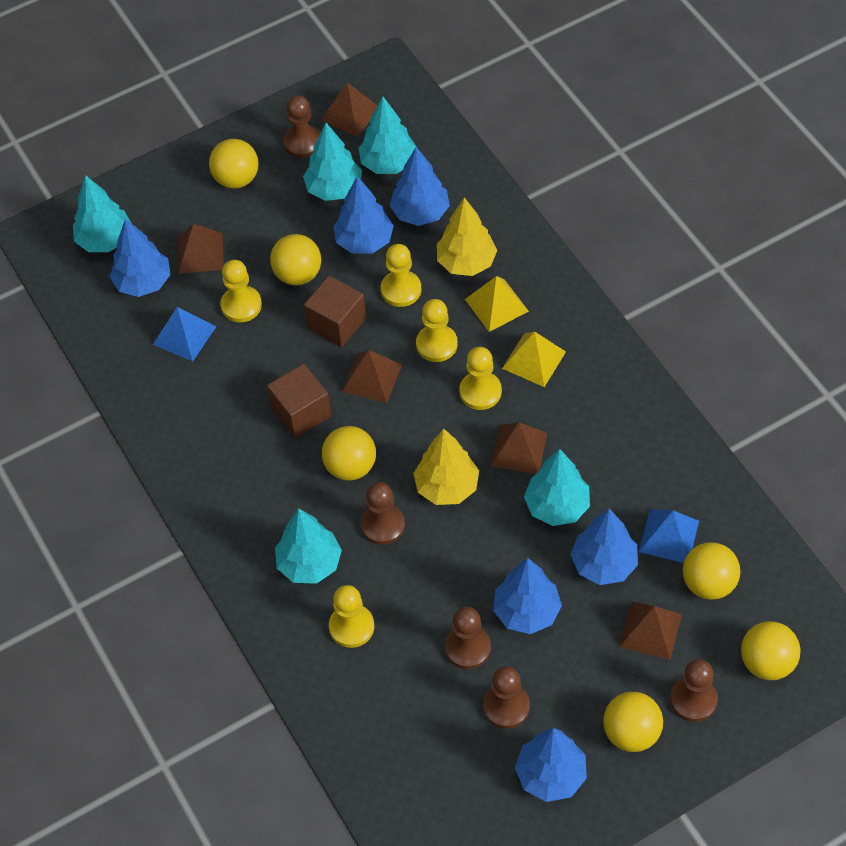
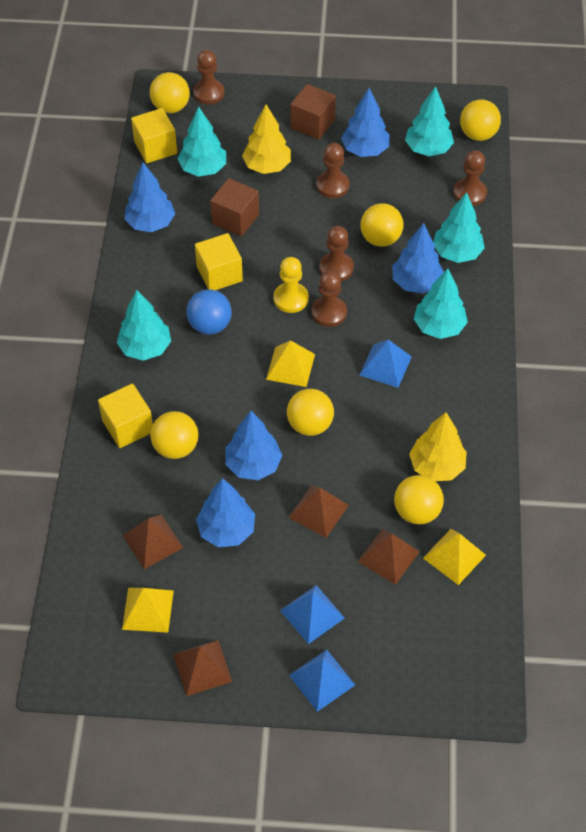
blue ball: none = 0 -> [187,289,231,334] = 1
blue pyramid: [153,307,217,361] [639,509,699,563] = 2 -> [280,585,345,644] [289,650,355,712] [360,340,412,388] = 3
blue tree: [110,219,171,297] [333,176,394,254] [390,147,450,226] [493,558,562,634] [515,728,587,802] [570,508,638,585] = 6 -> [124,163,175,232] [196,478,255,547] [225,411,282,480] [341,88,390,157] [392,223,444,293] = 5
brown pyramid: [177,224,224,274] [321,82,378,137] [342,350,402,403] [490,422,547,474] [619,602,682,660] = 5 -> [123,515,183,569] [173,640,232,696] [288,485,349,538] [357,529,420,585] = 4
yellow cube: none = 0 -> [98,383,153,448] [131,108,177,163] [195,233,243,290] = 3
yellow pawn: [220,260,262,322] [329,585,374,648] [381,244,421,307] [416,299,458,362] [459,347,502,410] = 5 -> [273,257,309,313] = 1
yellow pyramid: [465,276,529,332] [502,331,566,387] = 2 -> [122,588,174,633] [266,340,315,387] [423,529,486,585] = 3

